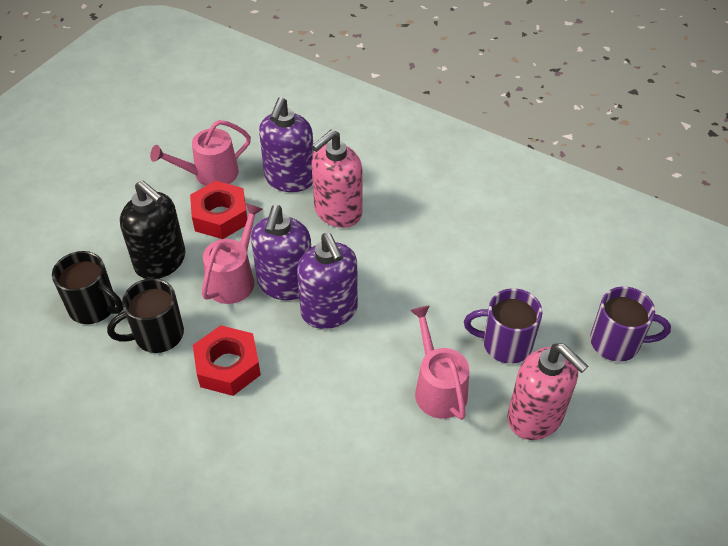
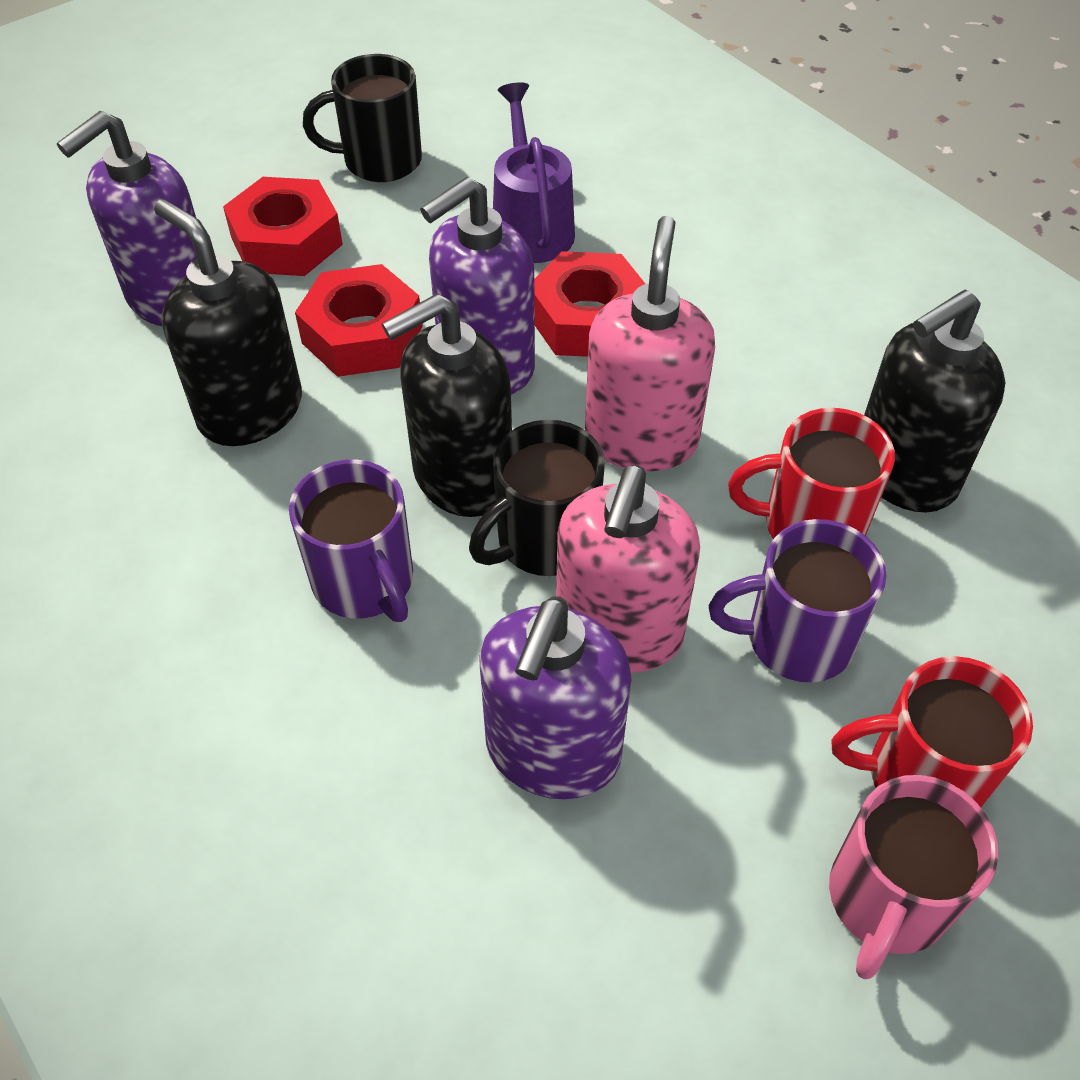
black soap dispenser: [120,180,185,279] = 1 -> [154,199,302,446] [382,294,512,517] [864,289,1005,512] = 3
pink mug: none = 0 -> [829,775,998,979] = 1
pink watering can: [150,120,251,186] [202,203,262,304] [410,306,469,420] = 3 -> none = 0
purple watering can: none = 0 -> [493,82,575,263] = 1
red mug: none = 0 -> [728,408,895,539] [831,656,1033,807] = 2
red nut: [190,181,247,239] [193,325,261,396] = 2 -> [223,177,343,276] [295,264,423,377] [534,251,645,357] = 3

